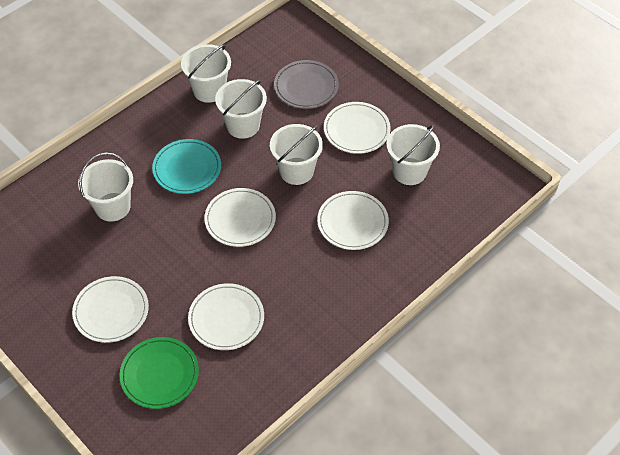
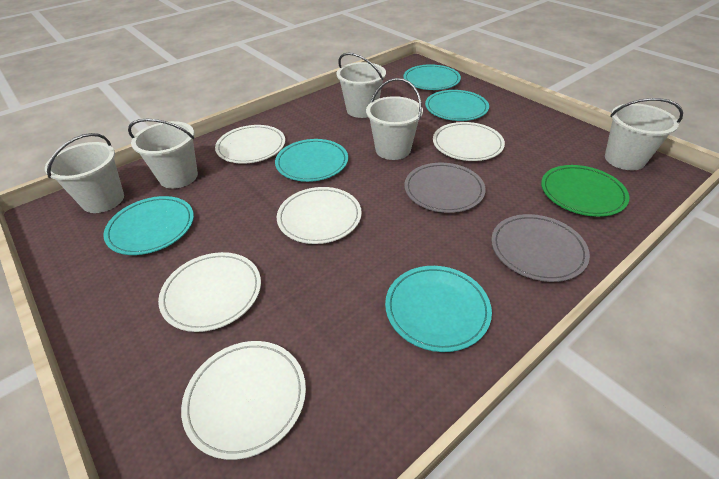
grey plate: [274,60,339,109] = 1 -> [404,163,486,213] [491,214,590,282] = 2
turquoise plate: [152,139,221,194] = 1 -> [103,196,194,255] [275,139,348,182] [385,266,492,352] [403,64,461,90] [425,90,489,121] = 5

